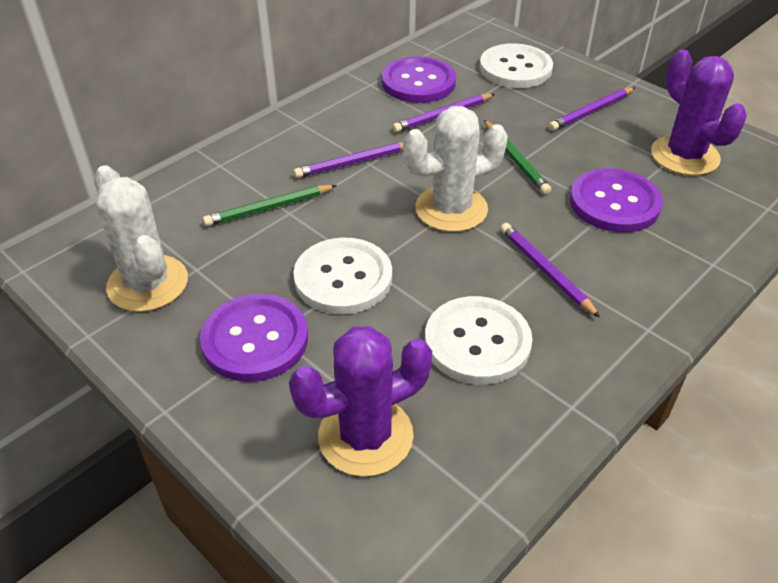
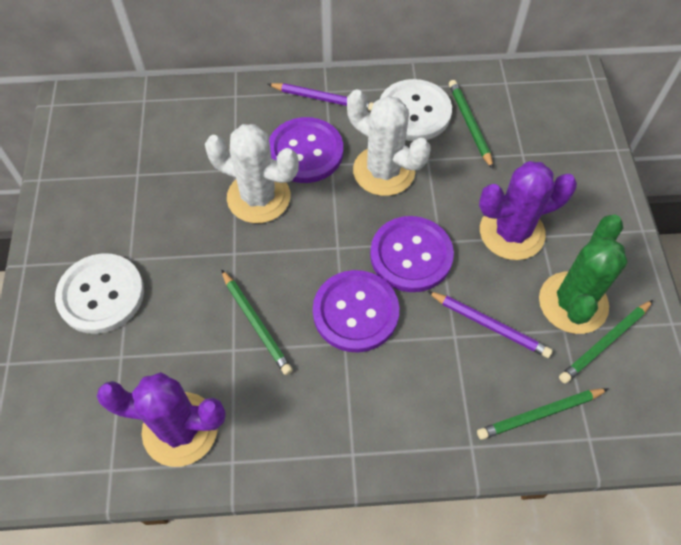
green cactus: none = 0 -> [539,215,627,334] = 1
green pencil: [203,185,337,226] [484,120,551,194] = 2 -> [221,269,293,375] [449,80,493,169] [477,388,609,440] [559,300,653,383] = 4
purple pencil: [293,142,403,178] [392,94,495,133] [500,223,600,318] [549,87,635,131] = 4 -> [268,83,374,111] [427,291,553,358] = 2
white button: [293,238,392,314] [425,296,532,385] [480,43,553,88] = 3 -> [55,253,144,334] [380,79,452,141] = 2

